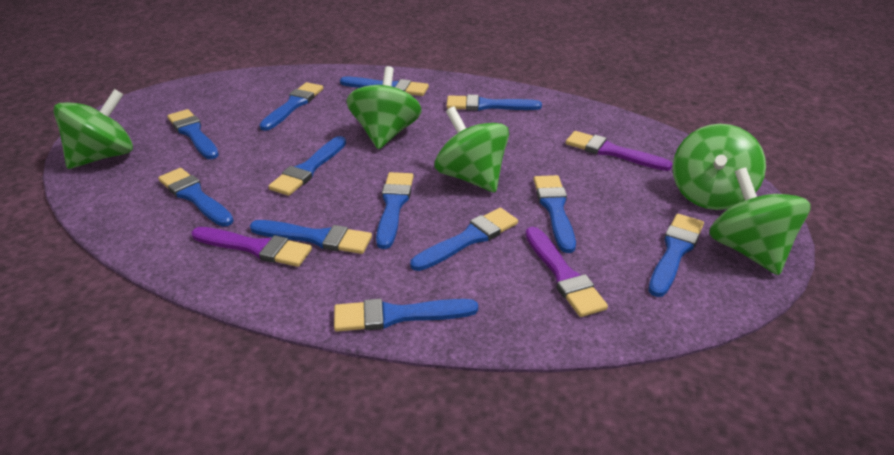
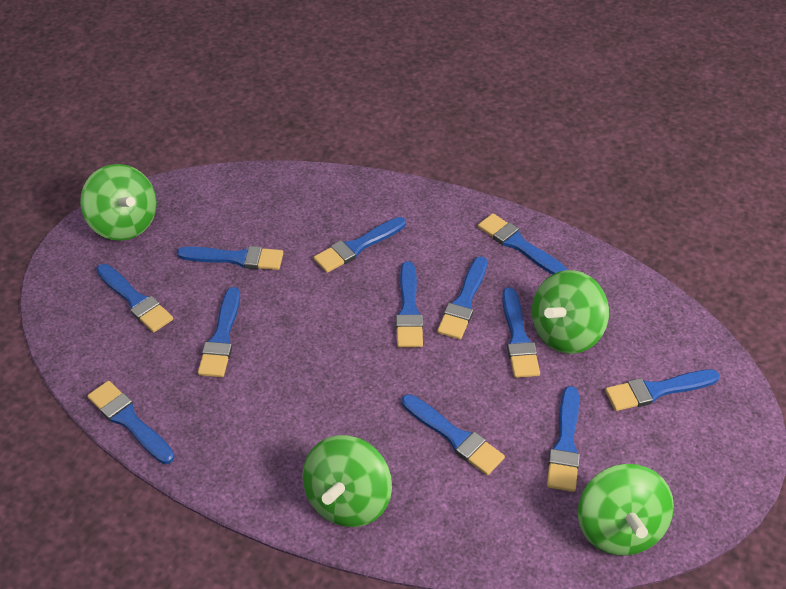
green spinning top: [53,89,133,169] [346,66,422,149] [435,106,509,193] [672,124,766,210] [709,168,811,275] = 5 -> [80,164,157,241] [302,435,392,527] [532,270,609,354] [578,464,674,556] = 4
purple brush: [192,227,312,267] [525,227,608,317] [566,131,673,171] = 3 -> none = 0

